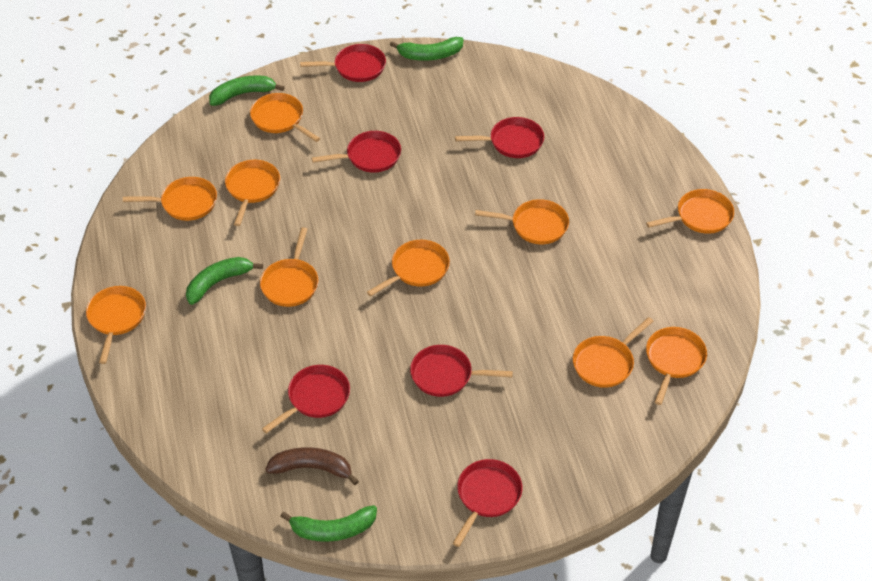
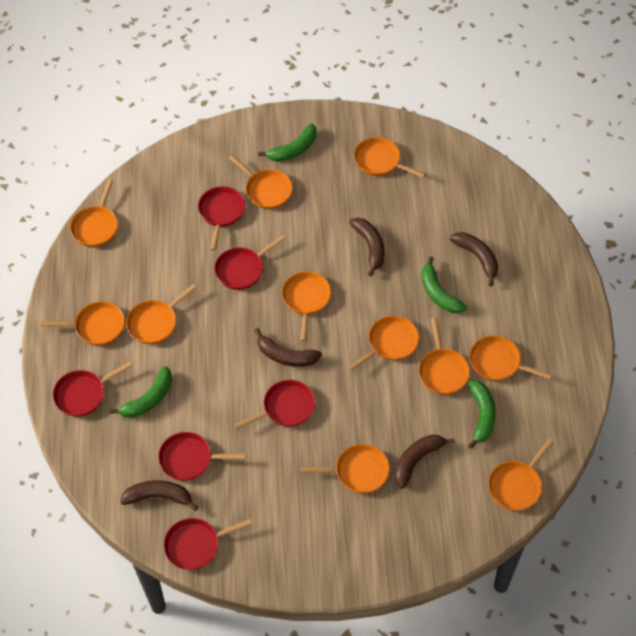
brown banana: [266,447,359,485] = 1 -> [120,480,198,511] [254,328,322,367] [349,218,385,276] [395,435,455,489] [450,232,498,286] = 5
orange pan: [86,286,146,364] [123,177,217,221] [225,160,280,226] [250,93,320,142] [260,227,318,307] [367,240,450,296] [475,199,569,244] [573,317,653,388] [646,189,734,234] [646,327,707,405] = 10 -> [41,301,125,345] [70,179,118,247] [126,284,197,344] [229,155,293,209] [282,271,331,341] [301,444,389,493] [348,316,419,371] [354,137,426,178] [419,318,470,395] [470,335,552,381] [488,439,554,511] = 11

